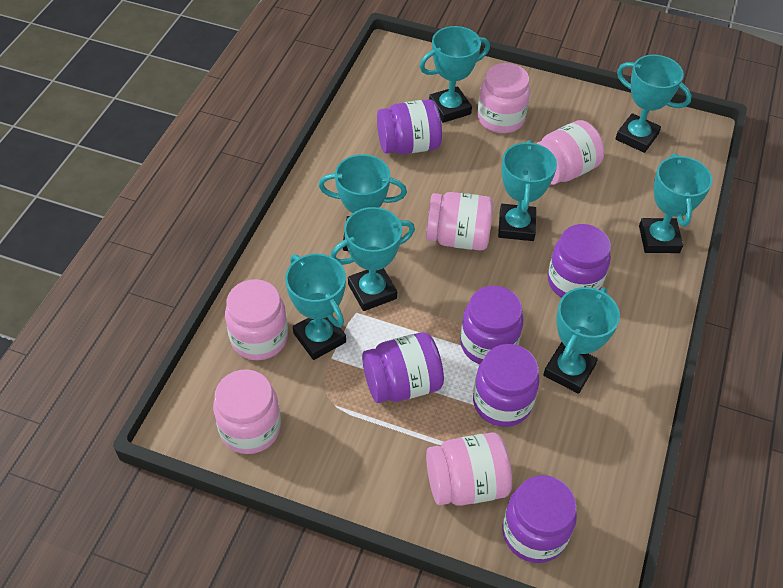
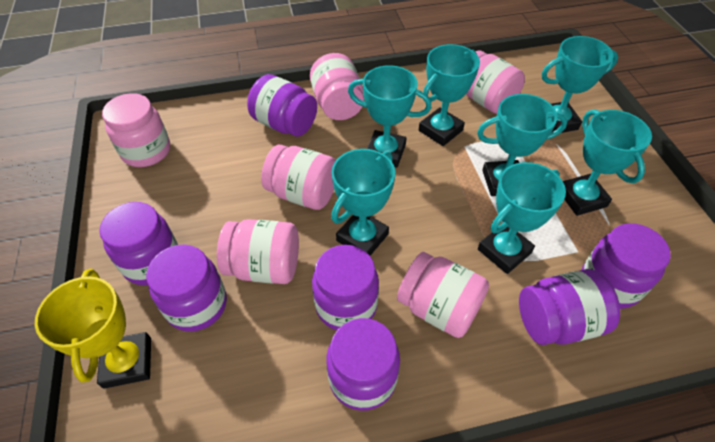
purple jar: [362,332,444,403] [377,99,442,155] [460,286,523,364] [473,344,539,427] [502,475,577,563] [547,224,611,298] = 6 -> [99,202,178,285] [146,244,227,332] [247,74,317,137] [312,245,379,330] [326,318,400,411] [519,269,620,345] [582,223,671,309] = 7
turquoise trophy: [285,254,346,360] [319,154,407,251] [331,207,415,311] [419,26,490,123] [498,140,557,241] [543,287,620,394] [616,55,692,153] [639,154,713,253] = 8 -> [331,149,395,256] [348,65,431,168] [419,44,480,146] [477,94,567,196] [478,162,566,274] [542,36,618,133] [563,109,652,216] = 7
yellow trophy: none = 0 -> [35,269,151,389] = 1

